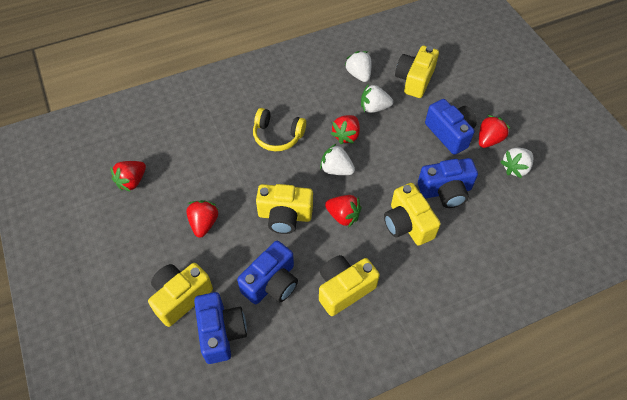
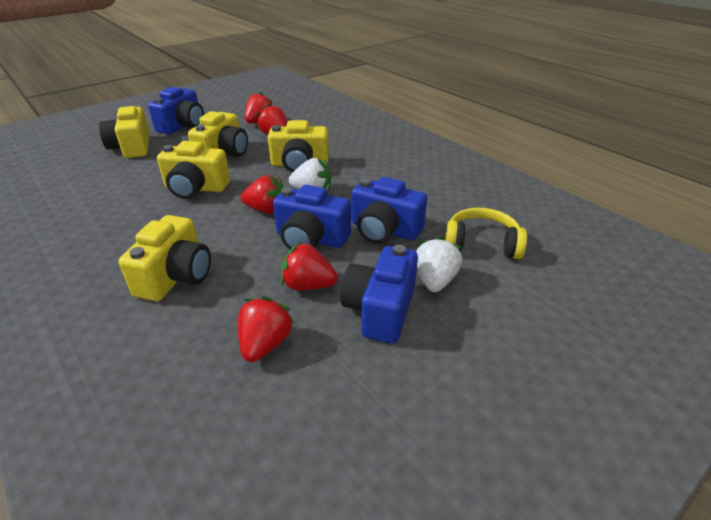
white strawberry: [320,144,355,175] [344,51,371,82] [361,84,393,113] [500,148,533,178] = 4 -> [289,158,331,191] [416,236,462,292] = 2

